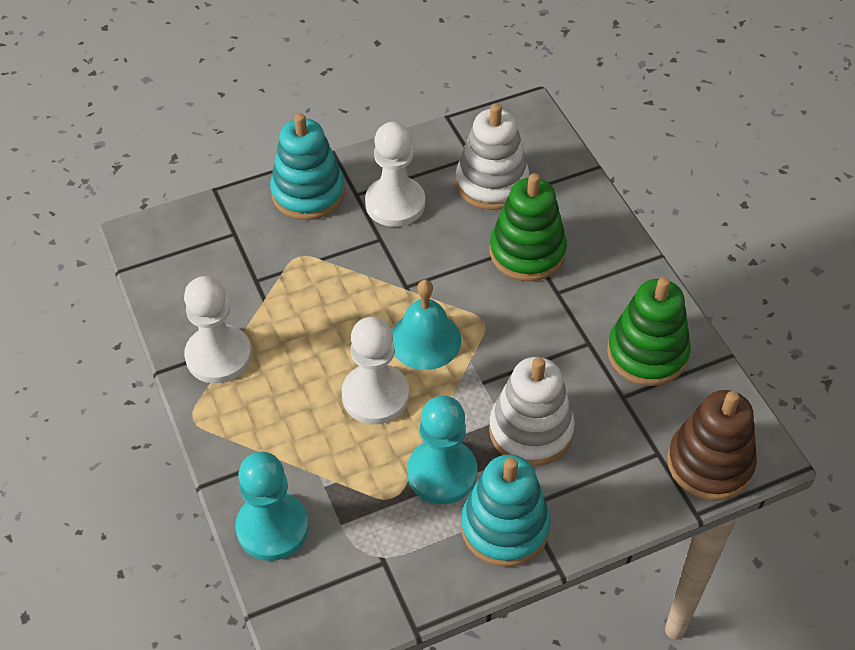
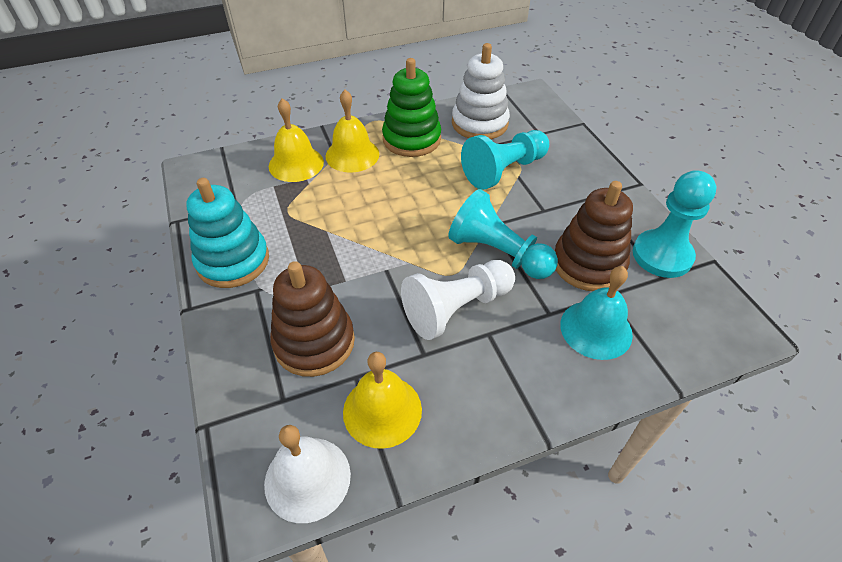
brown stacking toy: [667,390,757,500] = 1 -> [270,261,355,377] [555,181,633,291] = 2
green stacking toy: [490,173,567,281] [607,277,691,386] = 2 -> [382,58,441,157] = 1
turquoise pawn: [235,452,309,561] [407,396,477,504] = 2 -> [448,189,558,279] [461,130,549,190] [633,170,716,278] = 3
turquoise stacking toy: [270,113,345,220] [461,454,551,567] = 2 -> [187,178,269,288] = 1
white bell: none = 0 -> [264,425,351,523] = 1
white pawn: [184,276,252,384] [342,317,409,425] [365,122,425,227] = 3 -> [401,260,515,340] = 1
white stacking toy: [456,103,529,210] [489,357,575,467] = 2 -> [452,43,510,139] = 1
yellow bell: none = 0 -> [269,98,324,182] [325,90,379,172] [343,352,422,449] = 3

